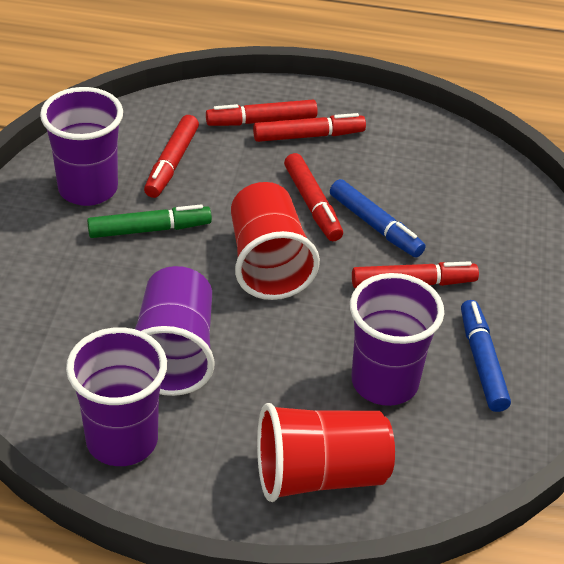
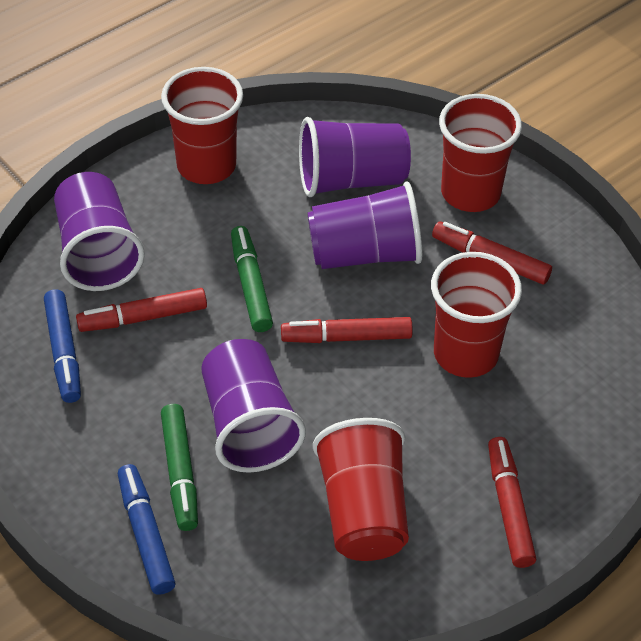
green marker: [87,204,212,238] = 1 -> [161,404,198,531] [231,226,273,332] = 2
red cup: [231,182,320,300] [257,403,395,502] = 2 -> [161,67,243,184] [313,418,409,561] [431,252,522,378] [439,94,522,212] = 4
red marker: [144,115,199,198] [206,100,318,126] [253,113,366,142] [284,153,343,241] [352,261,479,288] = 5 -> [76,288,207,332] [281,317,413,343] [432,221,552,285] [488,437,536,568] = 4

